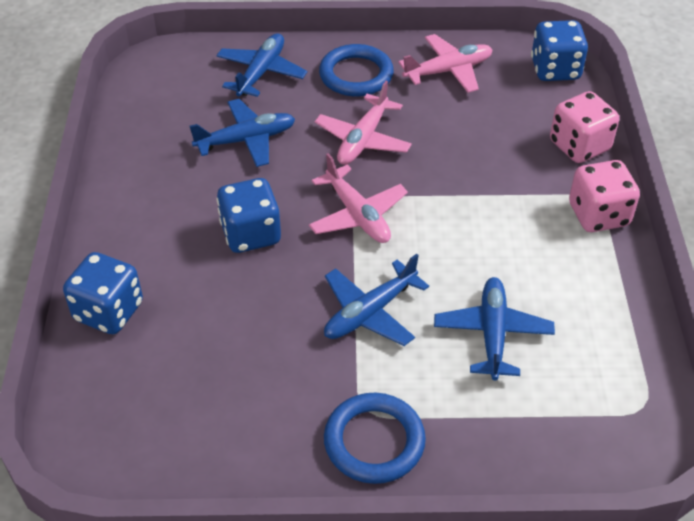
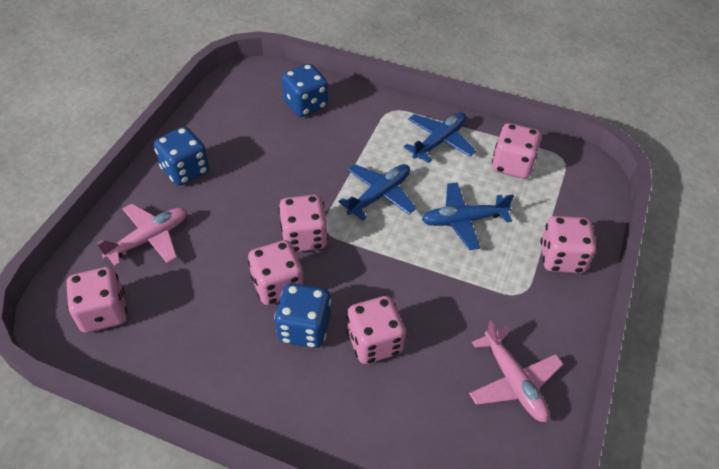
blue plane: [189,99,295,167] [216,33,307,97] [324,254,429,346] [434,277,555,380] = 4 -> [338,164,416,221] [403,112,476,163] [422,183,514,250] = 3
blue ring: [319,44,394,96] [324,393,426,484] = 2 -> none = 0
pink dice: [550,91,619,163] [569,160,640,232] = 2 -> [66,267,127,333] [248,240,304,305] [279,195,328,252] [347,296,406,364] [492,123,541,179] [540,216,596,273] = 6
pink plane: [309,153,408,243] [315,81,412,165] [398,34,493,93] = 3 -> [97,204,187,266] [469,320,563,422] = 2

